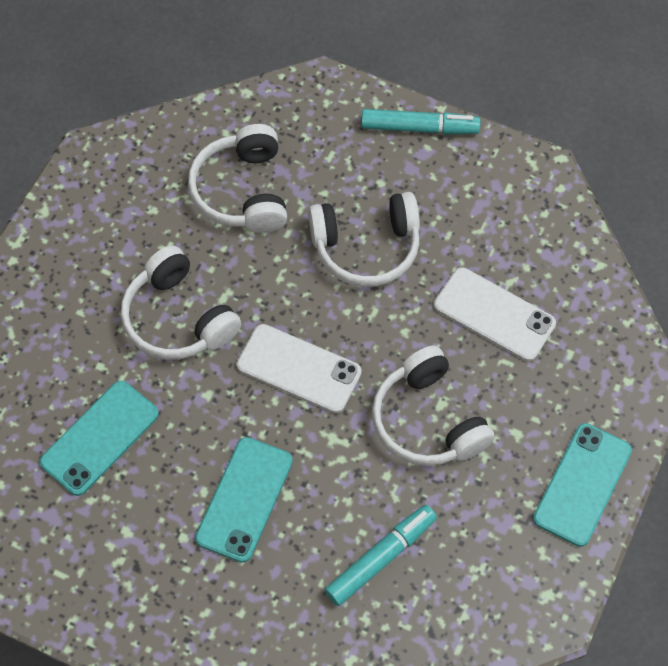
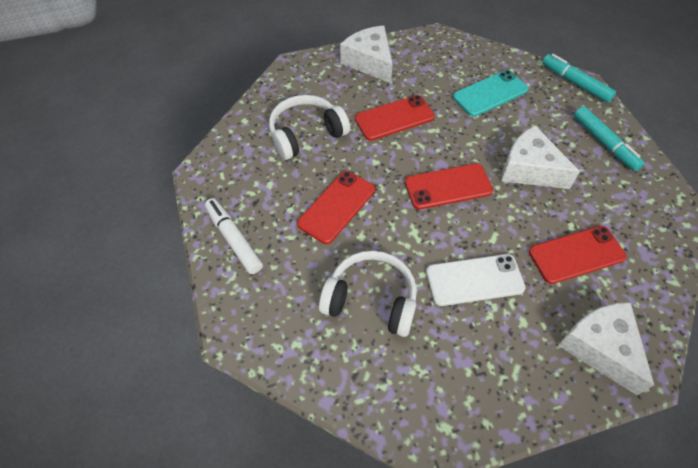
red phone: none = 0 -> [297,171,375,244] [355,95,435,141] [405,164,493,209] [529,226,626,284] = 4
turquoise phone: [40,381,159,496] [195,437,293,563] [533,423,632,547] = 3 -> [453,70,528,117] = 1
white cheese: none = 0 -> [340,25,393,83] [501,125,580,189] [558,302,654,395] = 3
white headphones: [121,245,241,360] [188,124,287,233] [308,192,420,287] [372,345,495,466] = 4 -> [269,95,350,160] [319,251,417,337] = 2
white marker: none = 0 -> [205,198,263,274] = 1
white phone: [237,324,362,413] [434,267,556,361] = 2 -> [426,254,525,306] = 1

